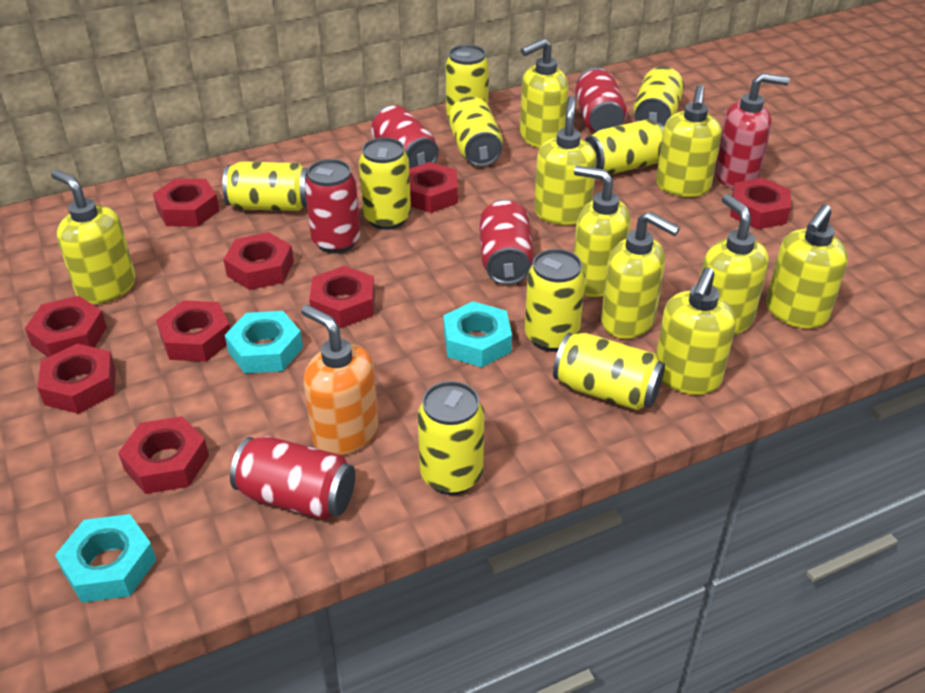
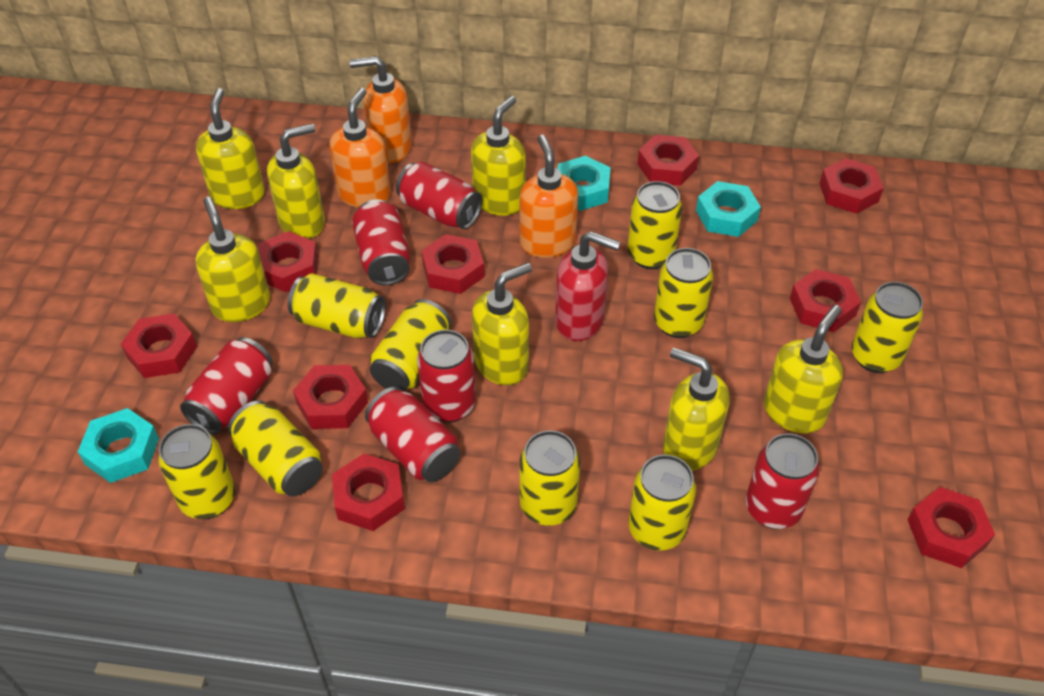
orange soap dispenser: [301,305,379,455] = 1 -> [329,88,391,208] [350,56,412,164] [519,135,578,258] = 3
red can: [230,436,355,520] [304,159,360,254] [371,105,439,169] [480,200,534,285] [575,67,627,132] = 5 -> [180,337,272,435] [352,199,411,285] [365,387,460,482] [396,162,483,229] [417,330,476,423] [746,433,820,529] = 6
yellow soap dispenser: [51,170,136,304] [520,38,569,148] [534,96,597,225] [574,166,631,297] [601,212,680,339] [656,85,722,197] [656,268,736,395] [700,194,769,335] [766,204,848,329] = 9 -> [195,197,270,322] [196,88,265,209] [267,123,325,239] [471,96,526,216] [472,263,532,385] [663,348,730,471] [764,305,843,434] = 7

